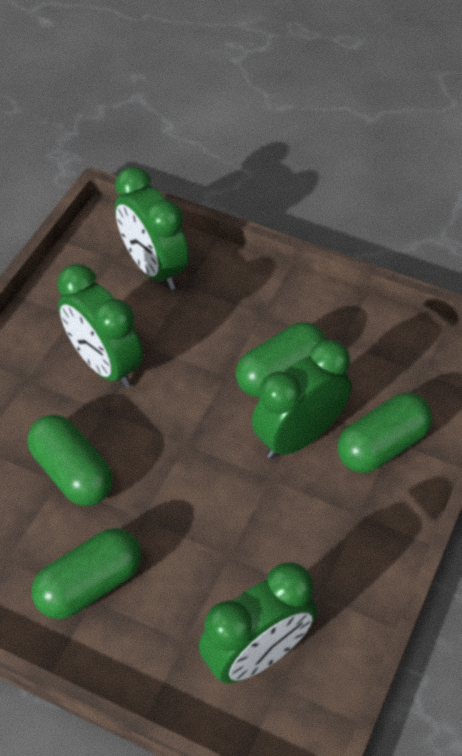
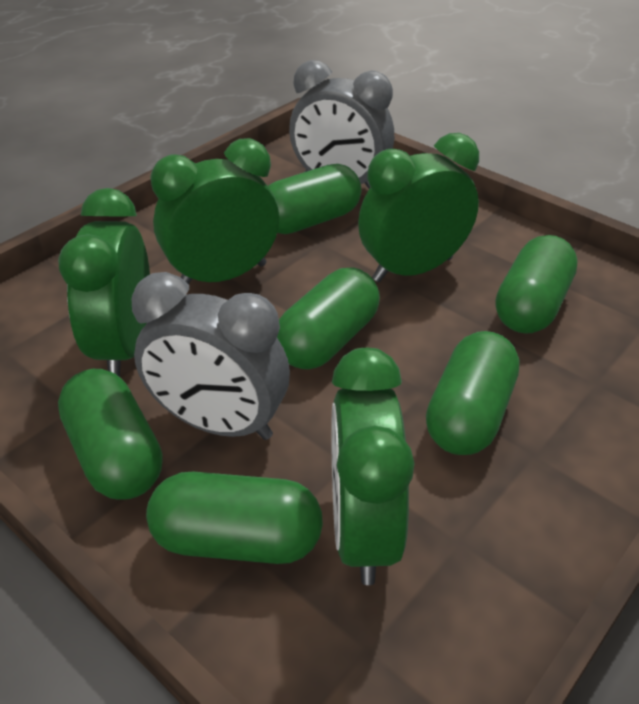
green capsule: [27,415,113,506] [31,528,142,619] [236,322,326,398] [337,393,432,473] = 4 -> [58,369,163,500] [146,472,323,564] [268,164,361,234] [277,267,380,369] [426,331,520,455] [496,235,578,334] = 6
grey clock: none = 0 -> [132,272,290,440] [289,60,394,189] = 2

